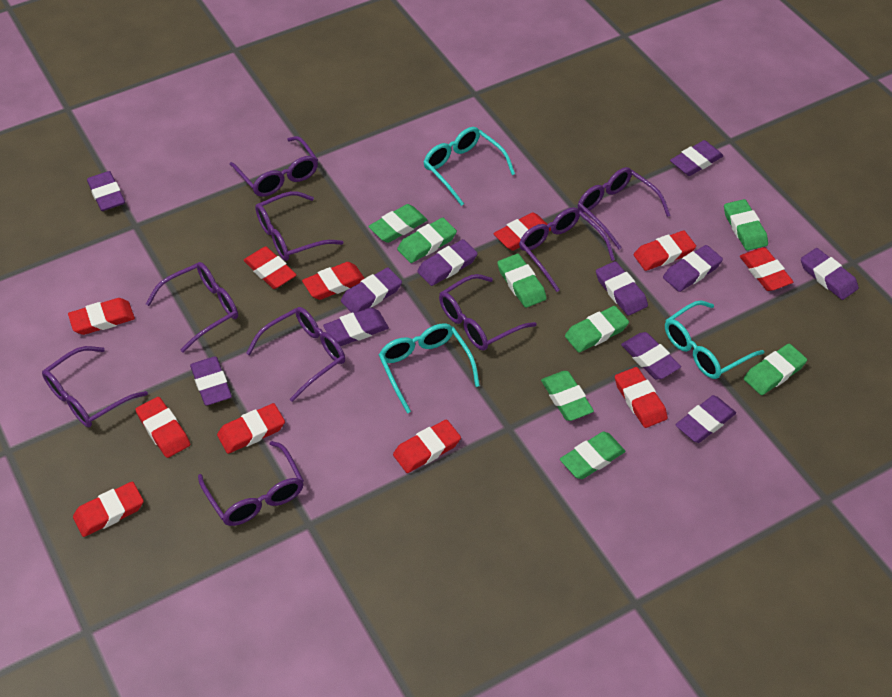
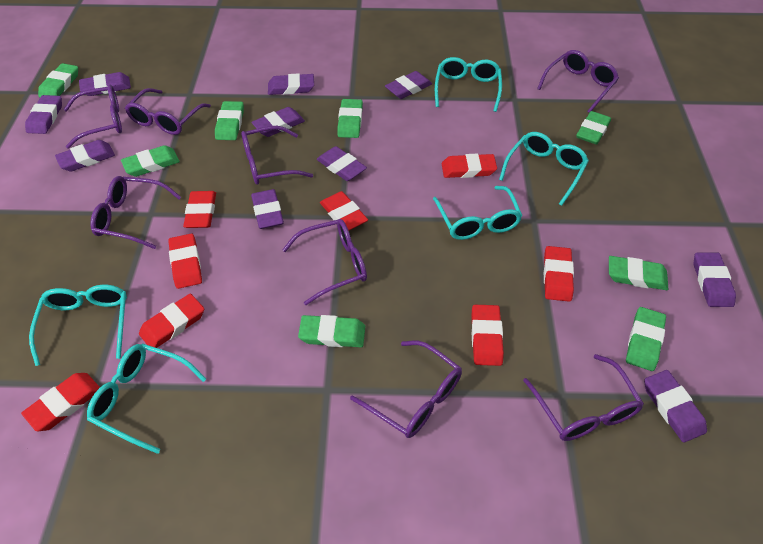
purple eraser: [87,171,125,211] [190,356,232,406] [323,307,389,346] [341,267,402,313] [417,239,478,286] [596,261,648,316] [621,332,681,380] [663,245,723,292] [670,140,723,176] [675,395,736,443] [801,248,859,300] = 11 -> [25,95,62,134] [55,140,115,172] [79,72,131,96] [251,189,284,229] [252,107,305,137] [268,73,314,95] [317,146,367,181] [385,71,432,99] [644,370,707,443] [694,252,736,307] = 10
purple glasses: [42,346,148,427] [146,262,238,353] [198,441,304,526] [229,136,318,197] [246,307,345,402] [255,191,343,261] [439,274,537,351] [519,207,615,292] [578,167,671,249] = 9 -> [64,84,122,149] [90,176,181,249] [125,88,211,135] [241,126,313,185] [282,219,367,306] [350,341,462,438] [523,354,644,441] [537,50,619,113] = 8
red eraser: [68,298,135,335] [73,481,144,537] [135,397,190,458] [217,403,285,454] [243,246,297,289] [302,262,365,300] [393,419,461,473] [494,212,551,251] [615,367,668,428] [634,231,696,271] [740,247,793,291] = 11 -> [21,373,100,431] [139,294,204,348] [168,234,202,289] [183,191,216,228] [320,191,368,231] [442,154,497,178] [471,305,504,366] [544,246,574,302] = 8
turquoise glasses: [379,323,480,413] [423,127,515,206] [665,300,764,379] = 3 -> [29,285,127,366] [87,344,206,454] [433,186,523,240] [435,57,502,112] [499,132,589,206] = 5

